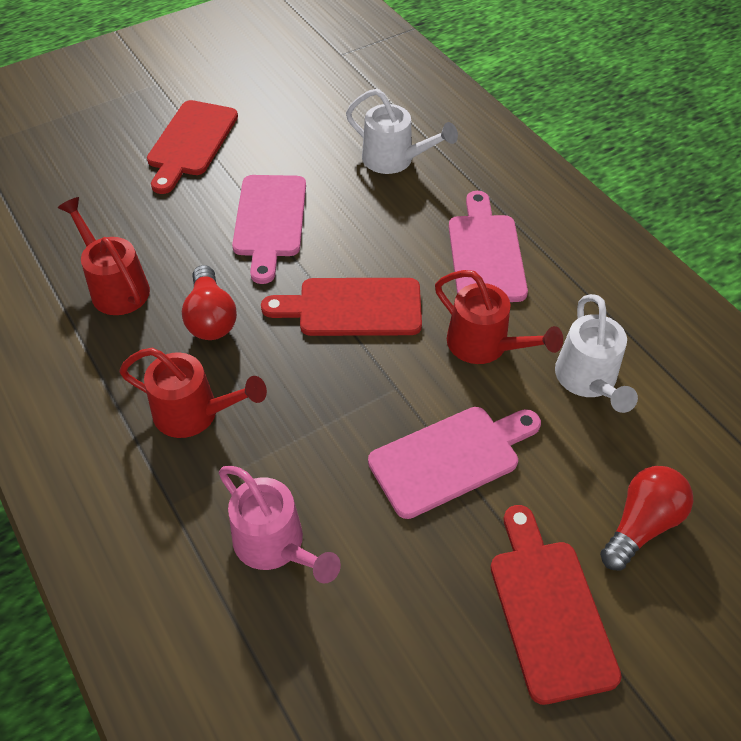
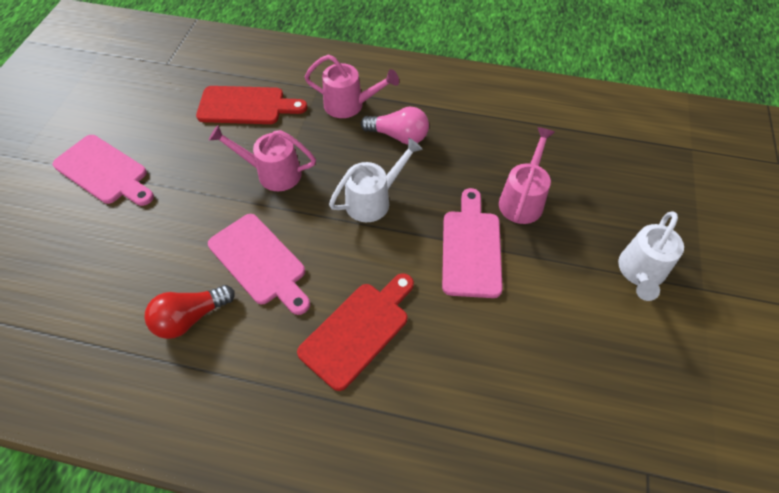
pink light bulb: none = 0 -> [361,107,429,144] = 1
pink watering can: [219,466,341,583] = 1 -> [209,125,316,191] [305,55,399,118] [499,127,555,224] = 3
red cutting board: [147,100,238,194] [261,278,422,336] [490,505,622,705] = 3 -> [196,86,307,124] [297,273,414,391] = 2
red light bulb: [182,265,237,340] [600,466,693,570] = 2 -> [144,285,235,339] = 1
red watering can: [58,197,150,315] [119,348,267,438] [435,270,563,364] = 3 -> none = 0

